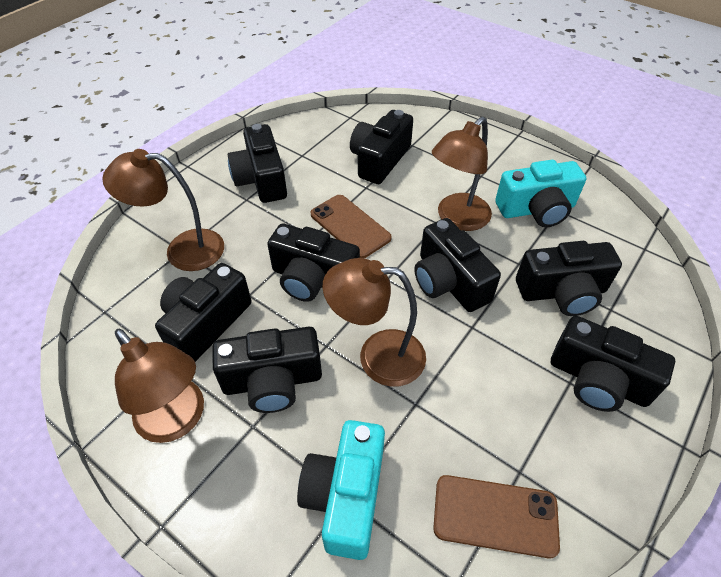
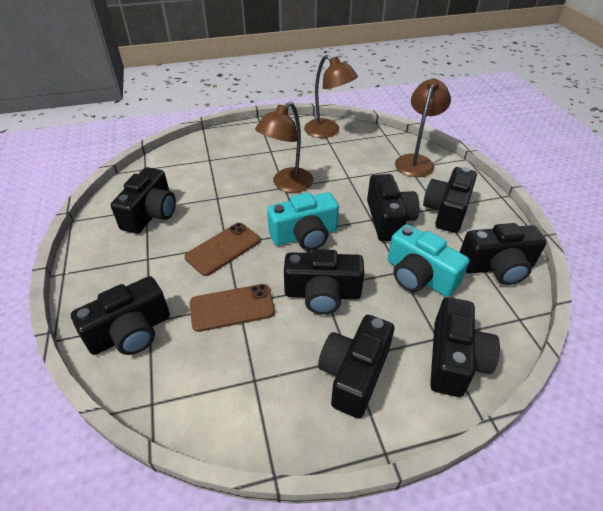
brown lamp: [102,149,224,271] [115,329,204,443] [323,258,426,387] [432,117,492,231] = 4 -> [255,102,314,193] [304,55,358,138] [395,78,451,177] = 3

